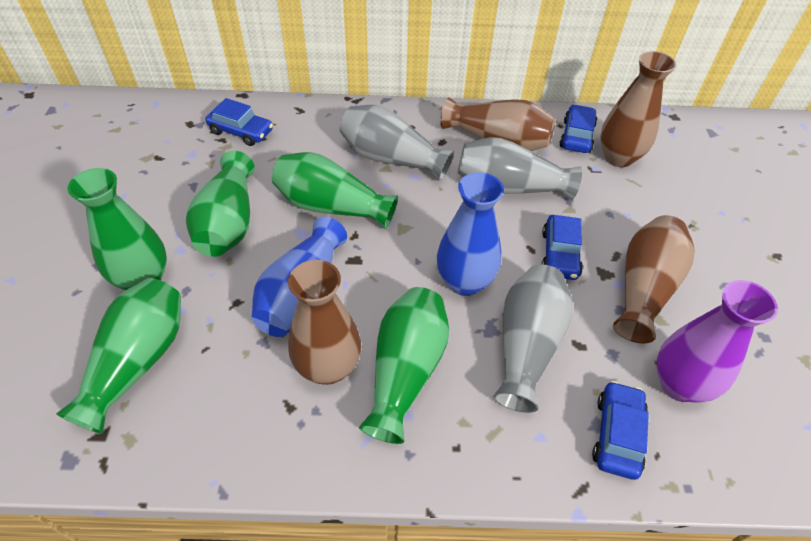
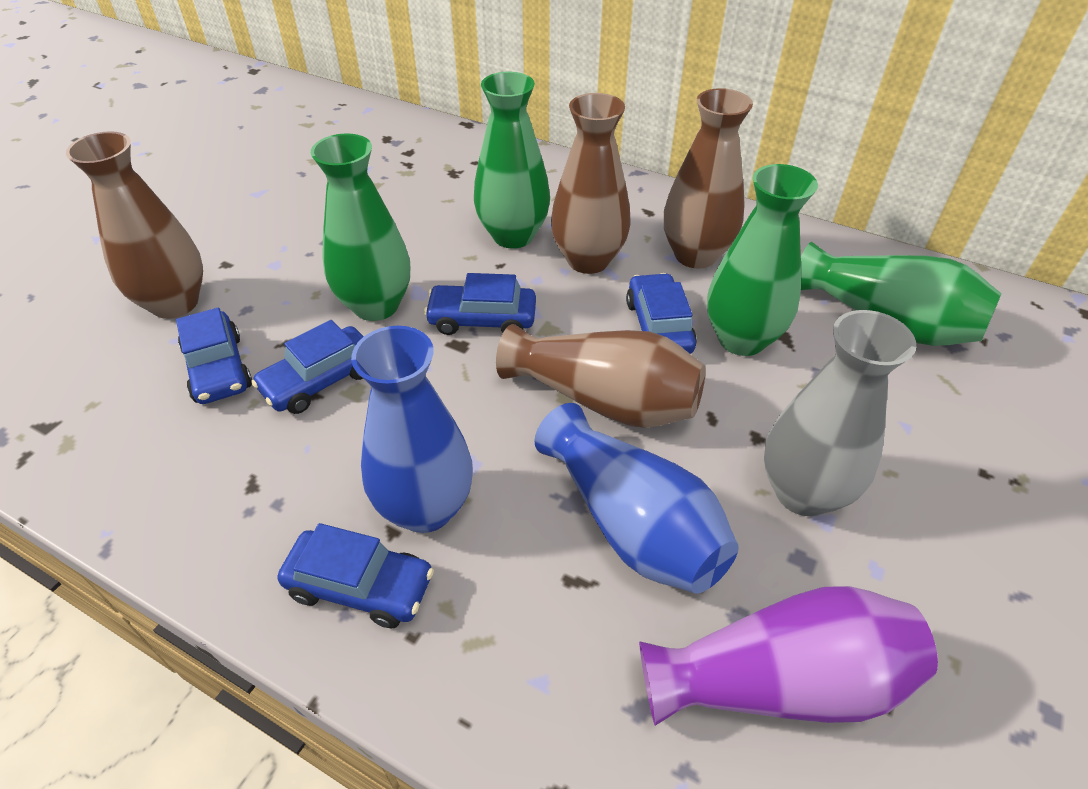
blue car: [205,98,273,146] [541,215,583,280] [559,104,597,153] [592,381,649,480] = 4 -> [176,307,252,404] [251,320,364,414] [278,523,434,628] [424,273,536,335] [626,273,697,354] = 5
green vase: [56,278,181,434] [67,168,167,290] [186,151,255,257] [272,152,398,229] [359,287,449,444] = 5 -> [311,133,410,321] [474,71,550,249] [707,164,818,356] [801,242,1002,346] = 4
grey vase: [340,105,454,181] [458,137,582,200] [493,265,573,413] = 3 -> [764,310,916,516] = 1

